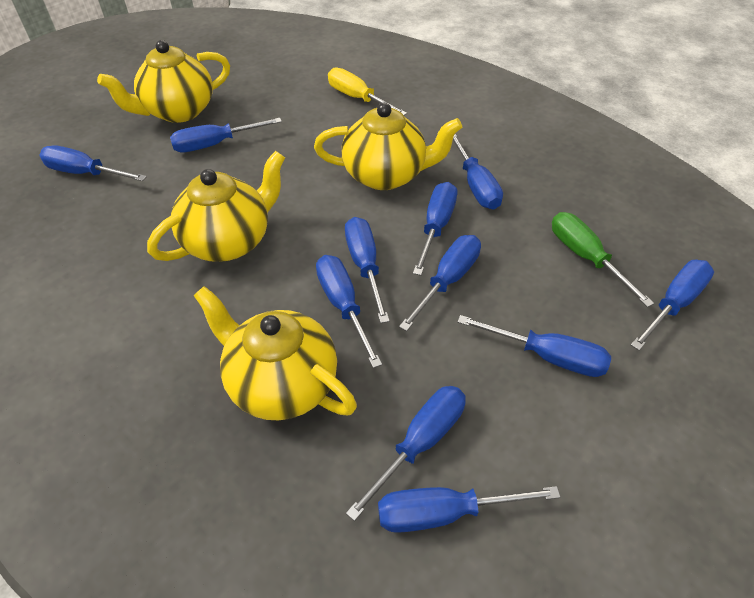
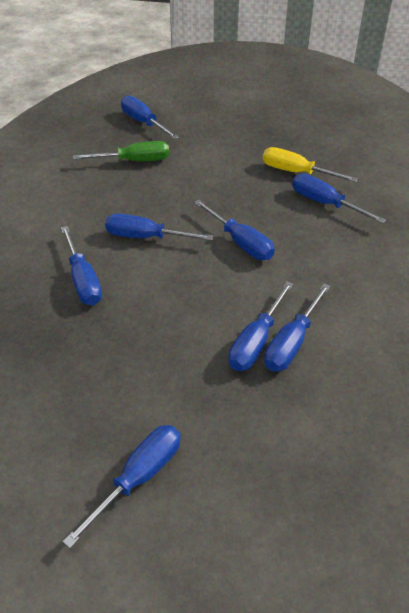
blue screwdriver: [39,145,147,181] [170,118,282,152] [316,255,382,368] [345,217,390,323] [346,386,466,521] [378,486,560,533] [399,235,481,331] [413,182,457,276] [453,134,503,209] [457,315,611,377] [631,260,714,351] = 11 -> [61,226,102,305] [63,425,181,548] [105,213,214,241] [121,95,179,140] [194,200,275,260] [228,281,294,371] [264,283,331,371] [292,174,386,224] = 8
yellow teapot: [97,40,230,123] [147,151,285,262] [193,286,357,420] [314,102,463,190] = 4 -> none = 0

